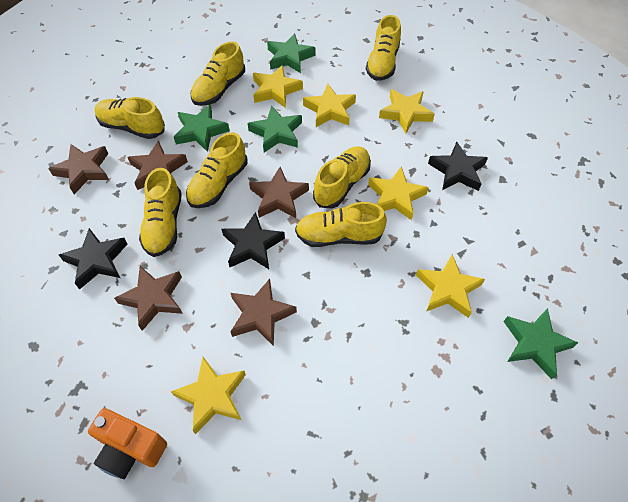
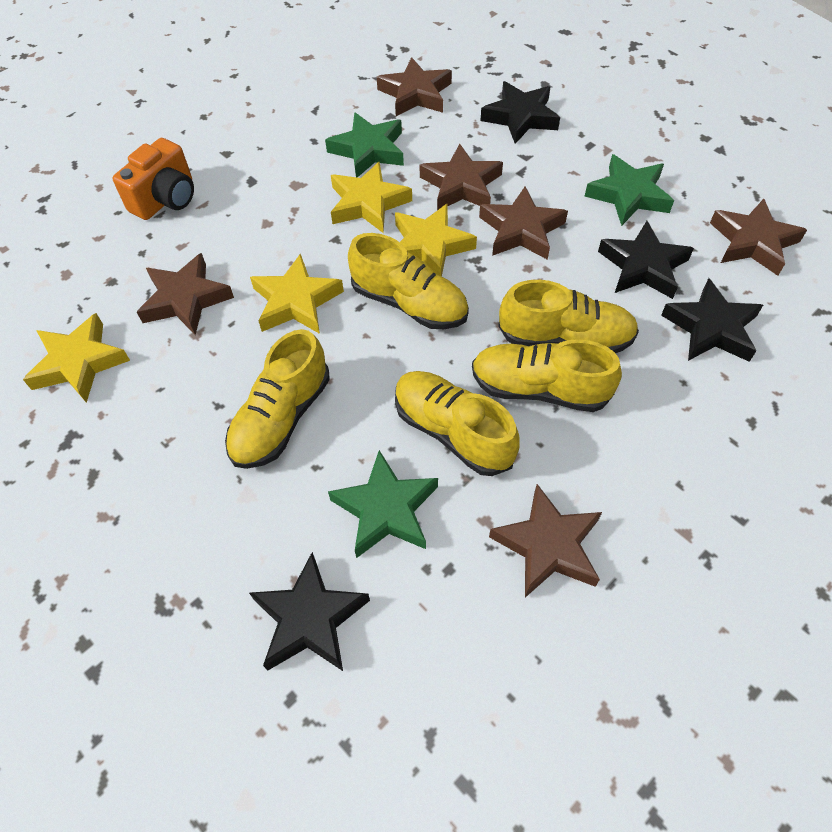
black star: [59,228,127,290] [221,212,285,269] [428,141,488,191] = 3 -> [249,552,370,671] [480,81,560,144] [598,221,694,299] [661,278,763,362] = 4
brown star: [48,144,109,194] [114,266,183,331] [128,140,188,190] [230,279,297,346] [249,167,309,218] = 5 -> [137,253,234,335] [377,57,452,116] [420,144,503,210] [479,186,568,260] [489,484,602,597] [710,199,807,276] = 6
green star: [174,105,230,152] [248,106,302,153] [267,33,316,73] [503,308,578,379] = 4 -> [325,112,404,177] [328,450,438,558] [585,154,674,226] = 3
yellow shoe: [95,97,165,139] [139,168,182,257] [186,132,247,208] [190,41,245,106] [295,202,387,247] [313,146,371,208] [366,15,401,81] = 7 -> [225,329,330,469] [348,233,469,329] [395,371,520,476] [472,339,622,412] [498,280,639,353] = 5
yellow star: [171,357,246,434] [253,65,303,108] [303,84,356,127] [368,166,429,220] [379,89,435,134] [416,254,485,318] = 6 -> [23,313,130,403] [250,253,344,334] [331,162,412,233] [395,204,477,276] = 4

